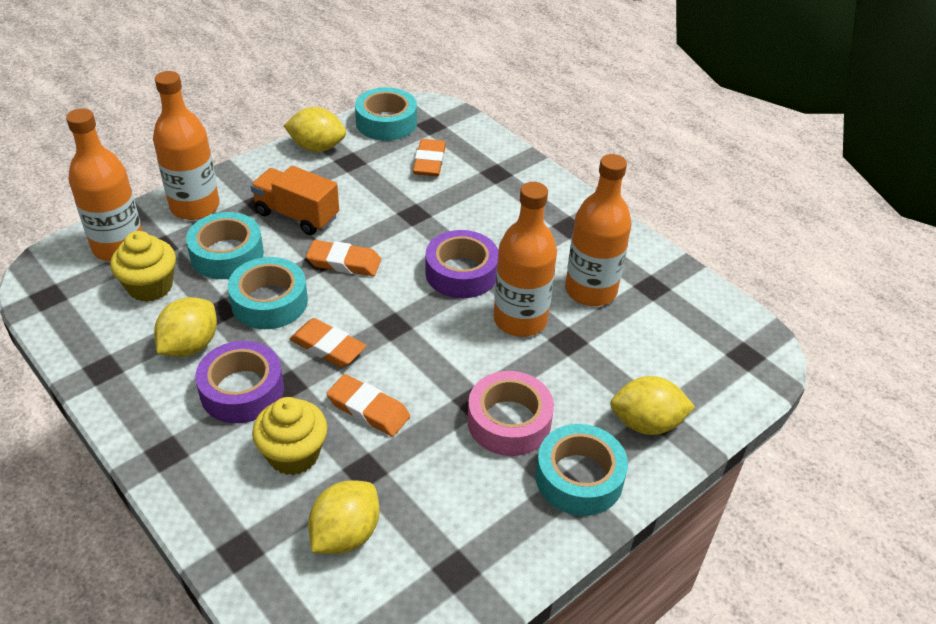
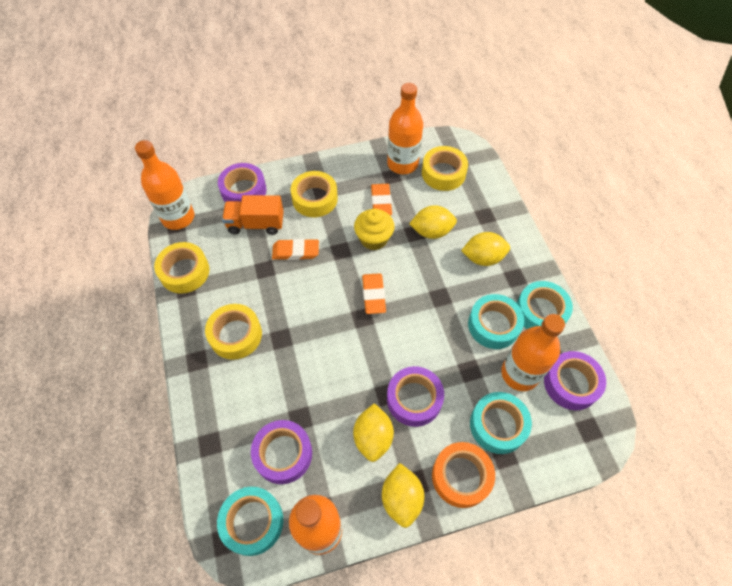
orange eraser: [290,318,367,367] [306,240,381,276] [326,374,410,437] [413,139,446,176] = 4 -> [272,239,319,260] [362,273,386,314] [371,184,392,215] = 3
orange tape: none = 0 -> [432,442,495,508] = 1
pink tape: [467,371,554,456] = 1 -> none = 0
purple tape: [195,341,284,423] [425,230,498,298] = 2 -> [218,163,266,202] [251,420,312,484] [387,366,444,427] [544,351,606,410] = 4
yellow cupcake: [110,231,176,302] [252,397,327,475] = 2 -> [354,209,395,250] = 1
yellow tape: none = 0 -> [154,242,209,294] [205,304,262,360] [290,171,338,217] [422,146,468,191] = 4

